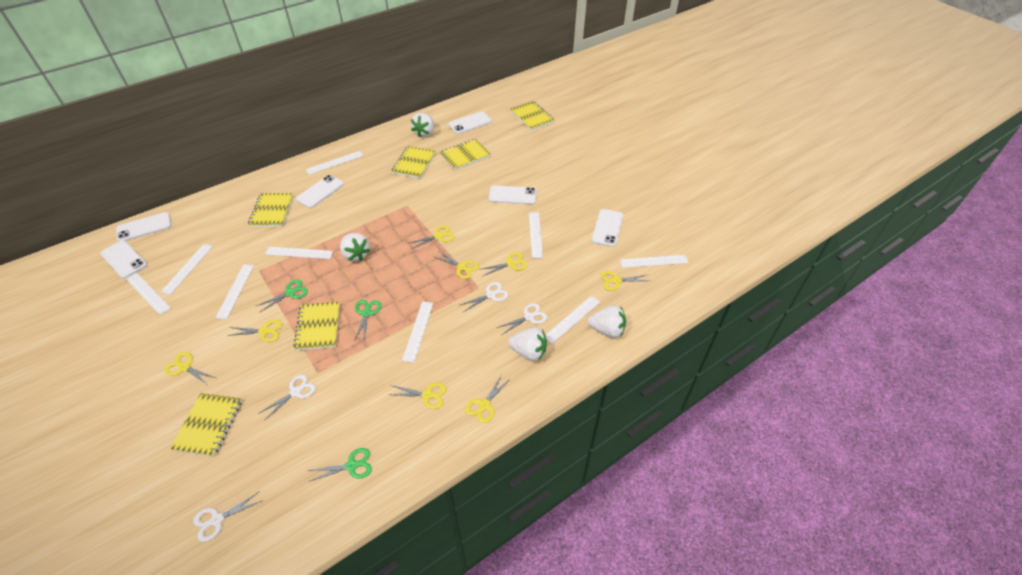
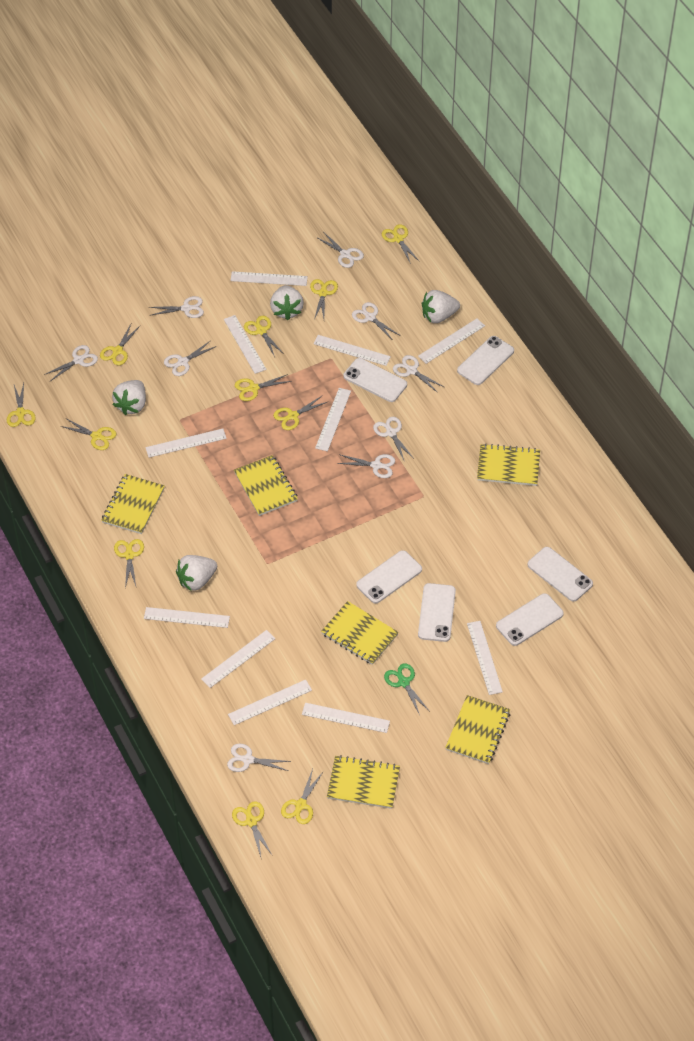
green scissors: [256,280,308,312] [308,448,372,482] [354,300,381,341] = 3 -> [384,663,429,715] = 1
white ruler: [126,272,171,315] [161,244,213,295] [215,264,254,319] [265,247,333,259] [306,151,363,175] [402,301,433,363] [529,212,543,258] [545,296,600,344] [620,255,688,268] = 9 -> [144,607,230,628] [145,429,227,458] [201,630,276,688] [224,315,267,374] [228,679,312,725] [230,271,308,286] [302,703,390,733] [313,335,391,366] [315,388,351,451] [418,318,485,364] [467,621,503,695] = 11
white scissors: [193,491,264,542] [258,375,316,421] [460,282,508,312] [496,303,547,334] = 4 -> [44,345,98,381] [149,296,204,318] [164,340,217,376] [227,743,291,772] [316,233,364,268] [337,454,395,478] [352,302,399,339] [373,417,413,460] [393,355,444,393] = 9
yellow scissors: [164,352,216,384] [226,320,282,342] [390,383,446,409] [409,225,454,249] [435,251,479,279] [465,375,511,423] [479,252,528,276] [601,271,650,291] = 8 -> [7,383,36,427] [61,419,116,450] [100,324,140,365] [114,539,144,588] [232,801,273,857] [235,374,292,401] [244,316,284,357] [273,395,327,430] [281,769,324,824] [310,279,338,320] [382,224,420,264] = 11

